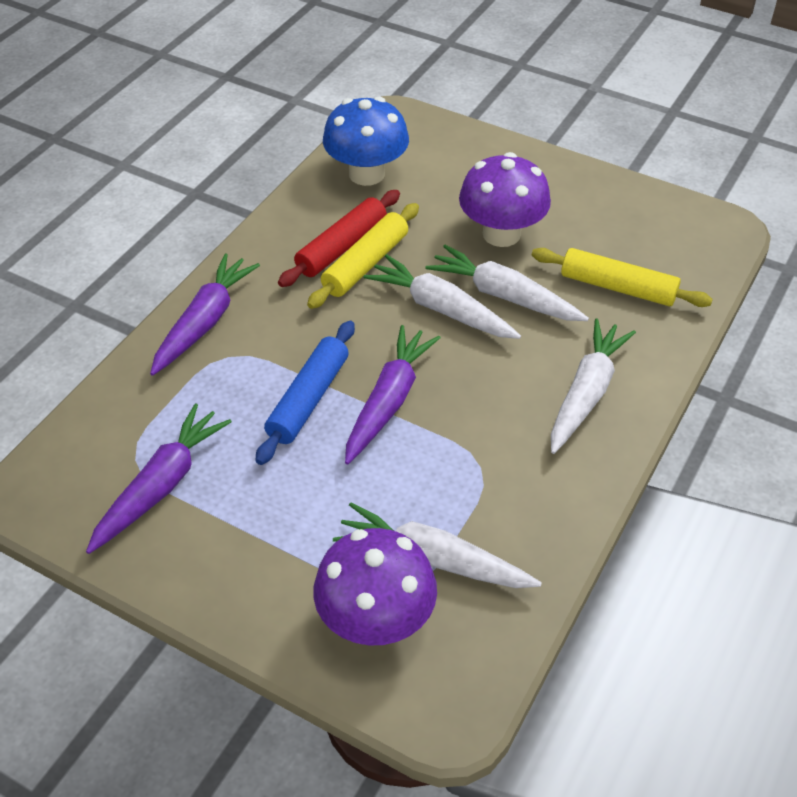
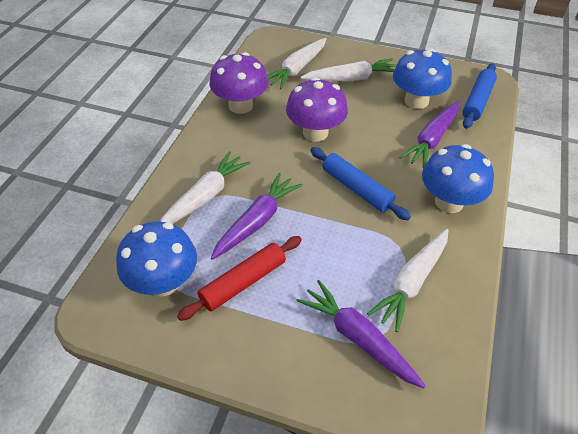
blue mushroom: [323,97,409,186] = 1 -> [116,221,197,296] [393,48,452,109] [422,144,494,213] = 3
blue rolling pin: [255,321,355,465] = 1 -> [310,147,411,220] [462,63,497,129] = 2
yellow rolling pin: [307,203,419,309] [532,248,713,307] = 2 -> none = 0

